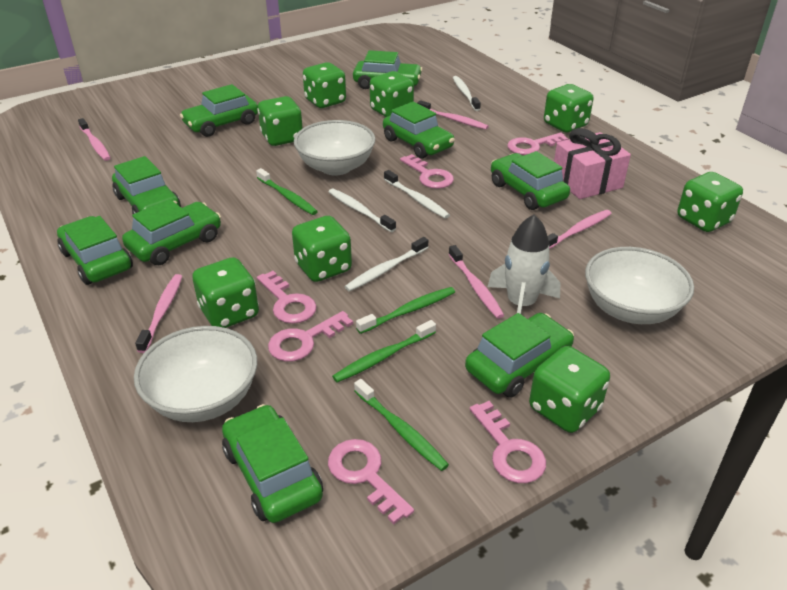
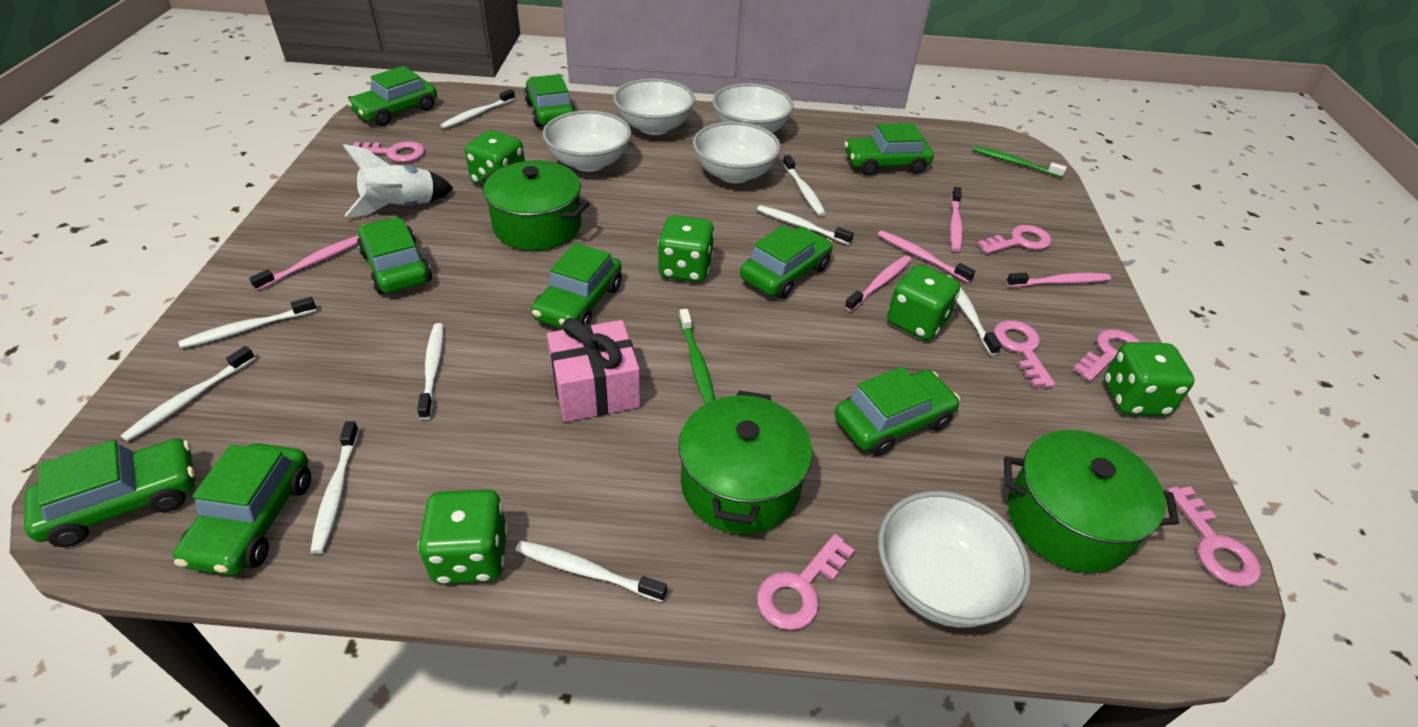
green dice: [192,257,259,328] [257,96,303,146] [292,216,352,282] [303,62,346,108] [370,71,414,117] [529,346,610,433] [544,84,593,133] [677,172,743,232] = 8 -> [418,489,508,584] [465,130,525,185] [658,215,715,282] [887,264,960,340] [1104,342,1195,416] = 5
green pot: none = 0 -> [479,160,590,251] [679,391,812,534] [1004,430,1179,573] = 3
green toothbrush: [256,168,318,215] [332,320,436,383] [354,379,449,471] [356,287,455,334] = 4 -> [679,309,715,404] [973,146,1067,178] = 2
white bowl: [134,326,257,422] [294,120,375,176] [585,247,694,324] = 3 -> [542,110,631,172] [613,79,695,135] [693,121,781,183] [712,83,794,133] [878,491,1031,628] = 5
white toothbrush: [328,188,396,232] [345,237,428,292] [384,170,450,219] [453,76,481,111] = 4 -> [120,346,255,442] [179,297,317,349] [310,421,359,554] [417,323,444,420] [440,89,515,129] [516,541,667,602] [757,205,854,245] [783,155,826,216] [947,275,1002,355] = 9

